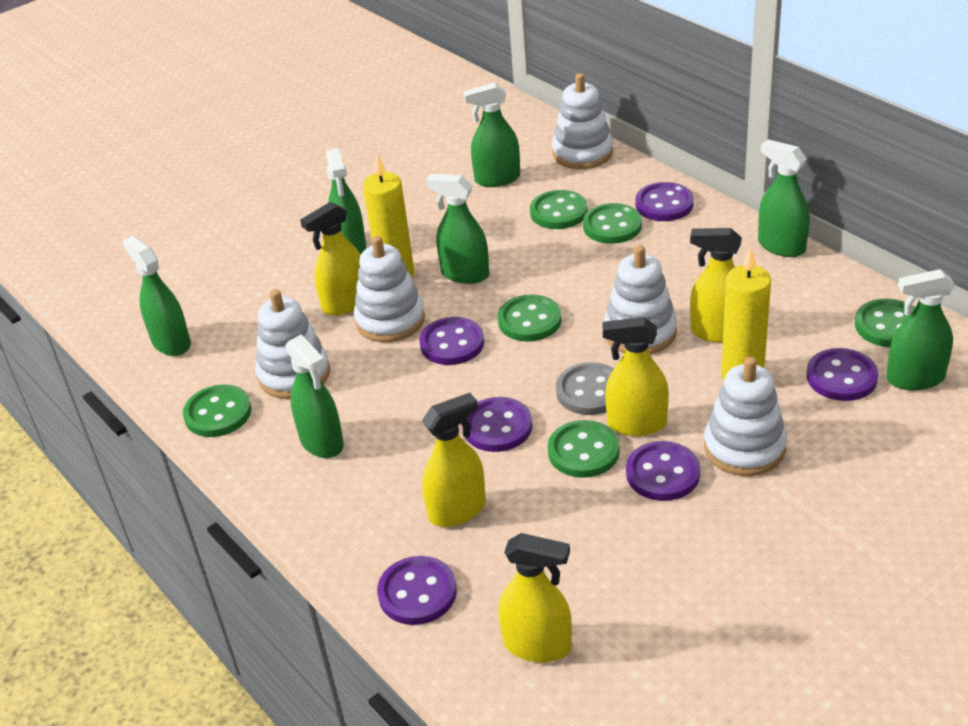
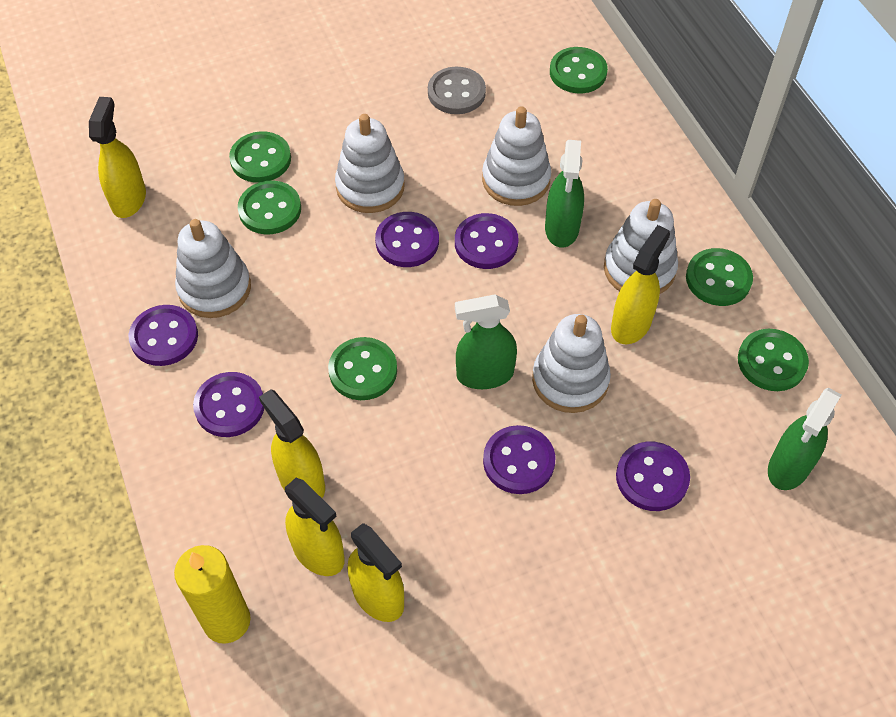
green spray bottle: [122,236,191,356] [285,335,344,458] [326,148,366,255] [426,174,489,284] [463,82,520,187] [758,140,810,257] [886,269,955,390] = 7 -> [455,295,517,389] [545,140,584,248] [768,388,841,490] = 3
yellow candle: [363,154,414,278] [721,247,771,380] = 2 -> [174,545,251,644] = 1

